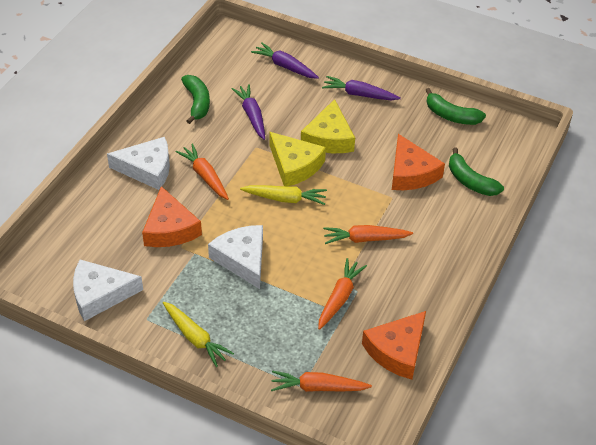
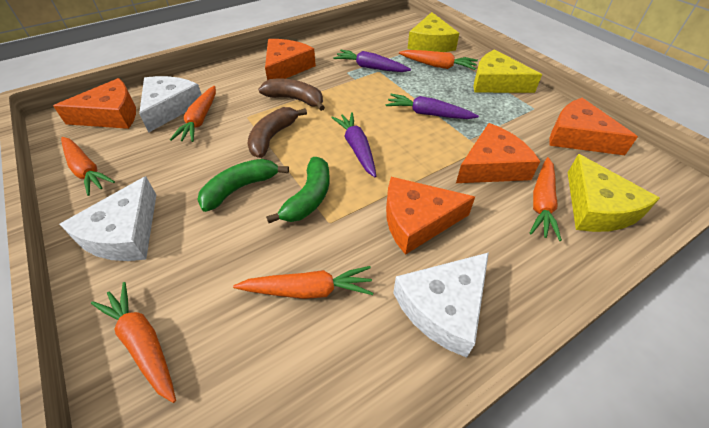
brown banana: none = 0 -> [248,107,307,158] [258,79,325,111] = 2
green banana: [181,75,210,124] [425,88,486,125] [449,147,504,196] = 3 -> [198,159,289,212] [266,157,330,223] = 2
orange carrot: [176,144,229,200] [271,370,372,392] [318,258,367,330] [323,225,413,244] = 4 -> [61,137,115,196] [91,282,176,403] [170,86,216,142] [233,266,373,299] [399,50,478,70] [530,157,562,241] = 6
orange cheese: [142,186,202,247] [362,311,426,379] [392,134,445,190] = 3 -> [53,78,136,129] [265,39,316,80] [386,177,475,255] [456,123,541,183] [550,98,638,155] = 5
yellow carrot: [163,302,234,367] [240,185,327,205] = 2 -> none = 0
yellow cheese: [269,132,326,186] [301,99,355,153] = 2 -> [408,12,459,52] [473,50,542,93] [568,154,660,232] = 3

